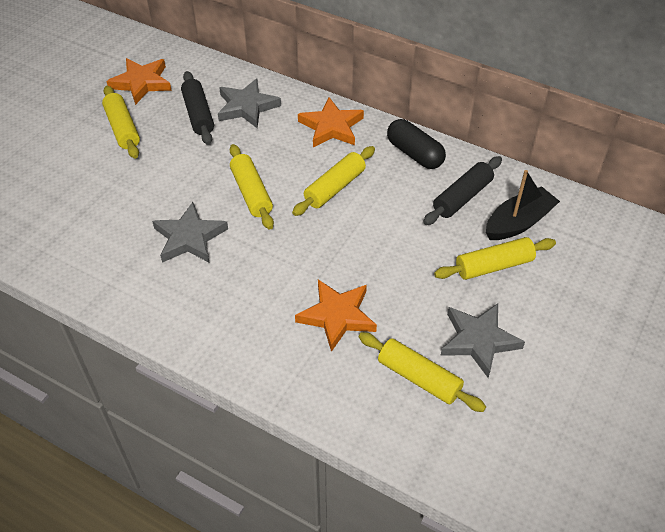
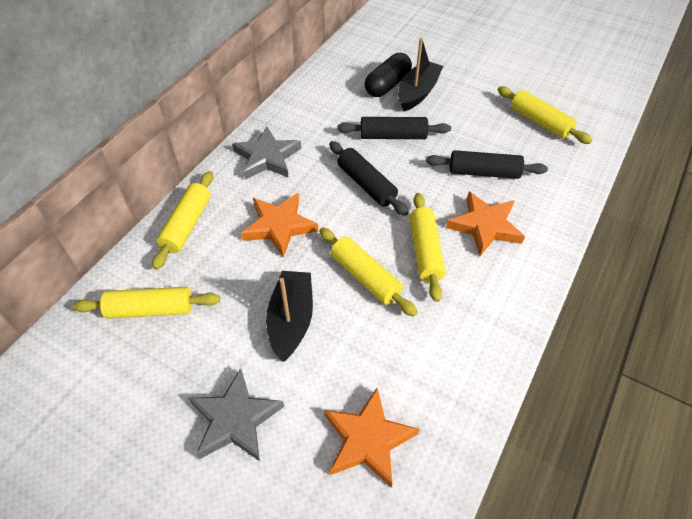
black boat: [486,170,560,240] = 1 -> [266,271,313,362] [398,38,443,112] = 2
black rolling pin: [181,71,214,145] [423,156,502,225] = 2 -> [329,141,409,216] [337,117,451,139] [426,150,548,179] = 3
grey star: [152,202,228,263] [218,78,281,128] [440,304,525,378] = 3 -> [189,368,284,461] [232,126,301,180] = 2

